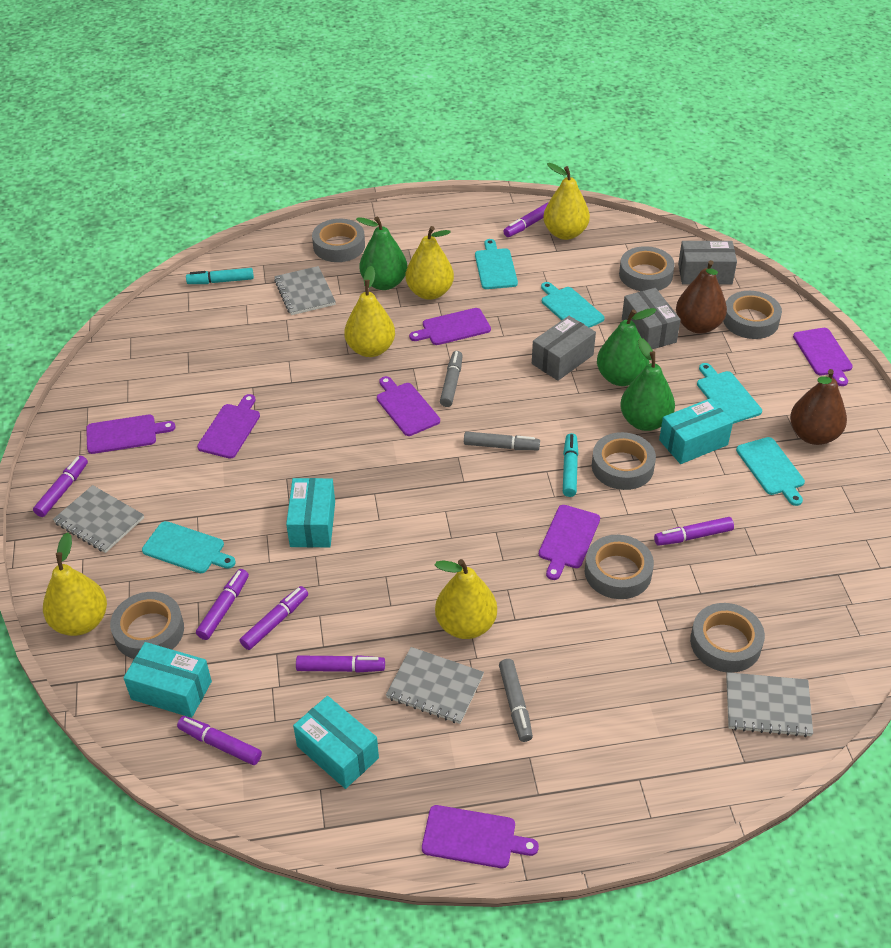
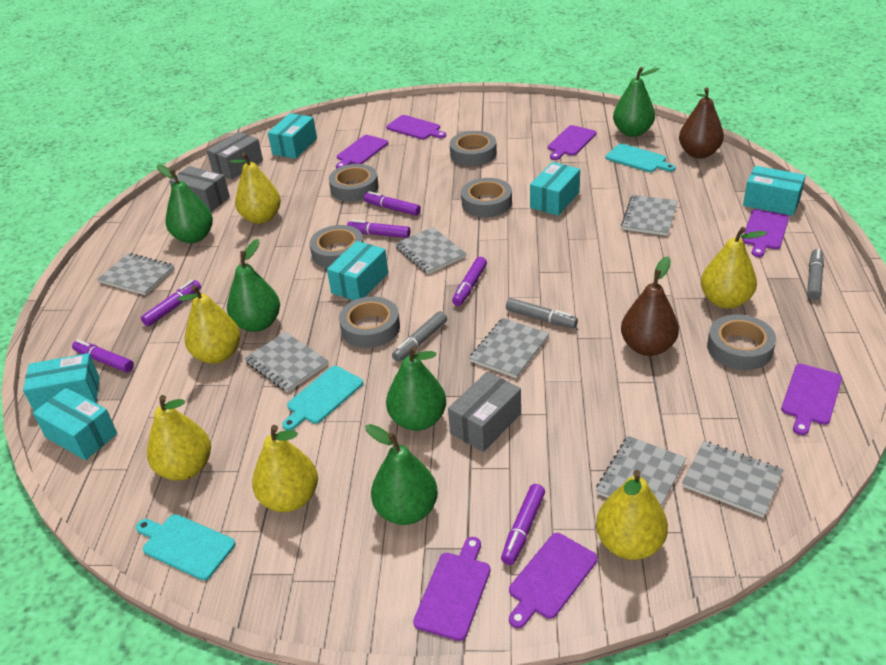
green pear: [356,216,407,290] [597,308,656,386] [620,338,675,431] = 3 -> [157,165,213,243] [227,239,280,332] [365,424,438,525] [386,346,446,431] [613,67,659,137] = 5
grey notebook: [53,485,144,553] [274,266,336,315] [386,647,484,724] [726,672,813,737] = 4 -> [98,253,175,295] [244,332,328,392] [395,227,467,274] [469,318,549,378] [596,436,686,506] [621,195,677,236] [682,441,783,518] = 7
grey tape: [110,592,184,659] [312,219,365,262] [585,535,654,599] [592,432,656,490] [619,246,675,291] [690,603,765,673] [723,291,782,339] = 7 -> [309,225,364,268] [329,164,379,202] [339,296,400,348] [450,131,497,166] [461,178,512,217] [707,314,776,370] = 6
purple marker: [33,456,88,517] [177,716,262,765] [196,569,249,640] [240,586,308,650] [296,655,385,673] [503,202,549,237] [654,517,734,546] = 7 -> [72,339,134,372] [141,280,201,326] [347,220,410,238] [364,191,421,216] [452,257,487,306] [501,484,545,565] = 6
turquoise box: [123,642,212,718] [286,478,335,548] [293,696,379,789] [659,398,733,464] = 4 -> [23,353,100,411] [33,388,117,460] [268,113,317,159] [327,241,388,300] [530,162,580,216] [743,166,806,216] = 6
turquoise cutting board: [142,521,236,573] [475,239,518,289] [541,282,605,328] [697,363,762,424] [736,437,805,506] = 5 -> [136,514,236,580] [282,366,363,430] [606,144,676,172] = 3
turquoise marker: [186,268,254,284] [563,433,578,497] = 2 -> none = 0
yellow pear: [43,532,107,636] [344,266,395,357] [406,226,454,300] [435,559,497,639] [543,163,590,240] = 5 -> [147,395,211,480] [178,285,240,364] [229,153,281,224] [252,425,318,512] [596,470,668,560] [701,227,767,309] = 6

